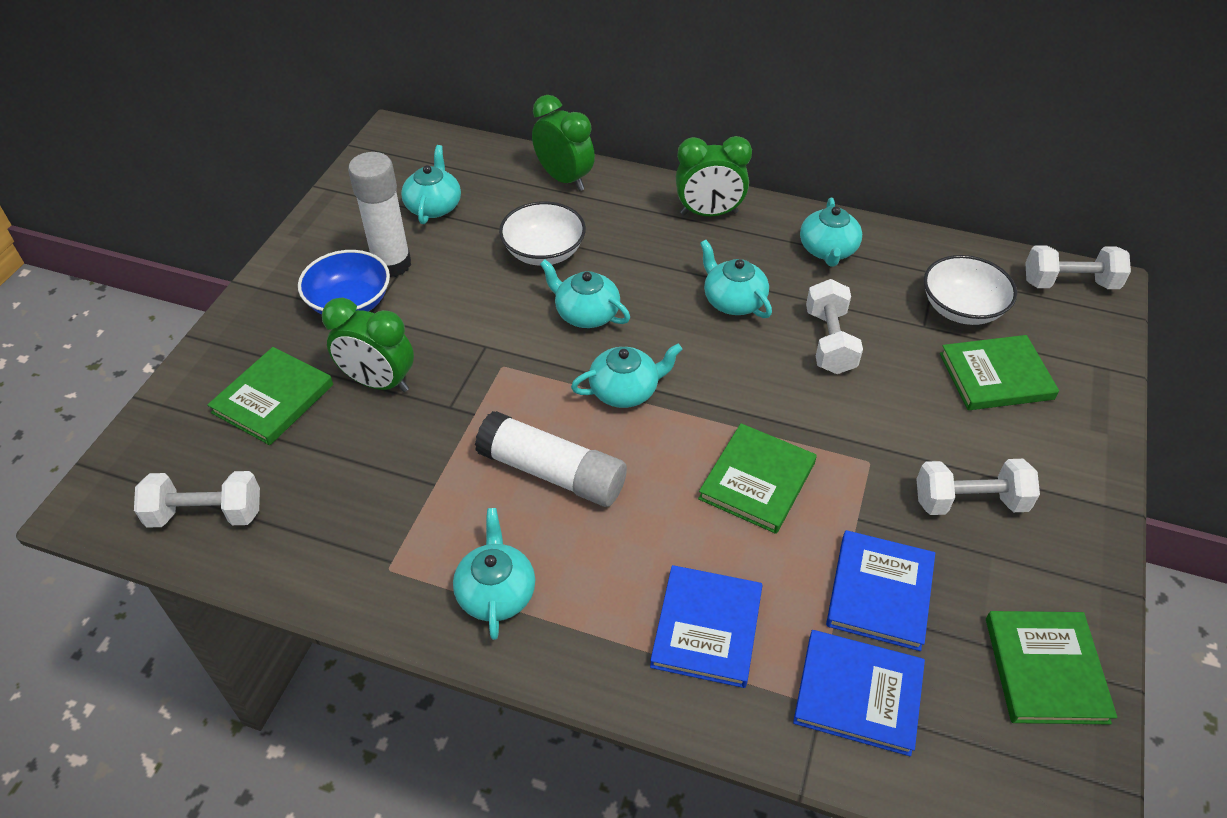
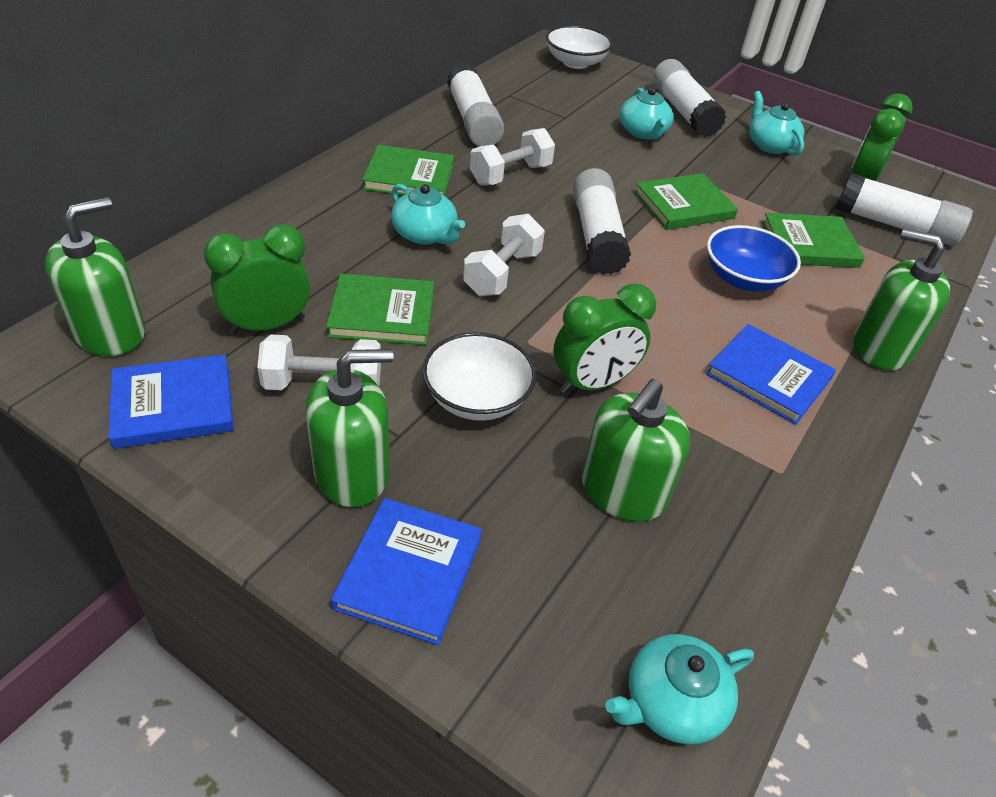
green soap dispenser: none = 0 -> [45,197,145,356] [306,349,393,508] [581,379,690,522] [853,229,950,370] = 4
turquoise teapot: [401,145,461,224] [453,508,535,640] [540,259,630,328] [571,344,683,408] [700,240,772,318] [800,198,862,267] = 6 -> [391,184,465,245] [605,634,754,744] [619,87,673,140] [749,91,804,156] = 4
white dumbbell: [134,471,260,528] [806,279,863,374] [916,459,1040,515] [1025,245,1131,289] = 4 -> [257,334,381,390] [463,214,545,296] [470,128,555,185] = 3
white glue stick: [348,152,411,277] [475,411,627,507] = 2 -> [447,64,504,147] [573,168,631,275] [653,59,726,137] [835,173,973,246] = 4

